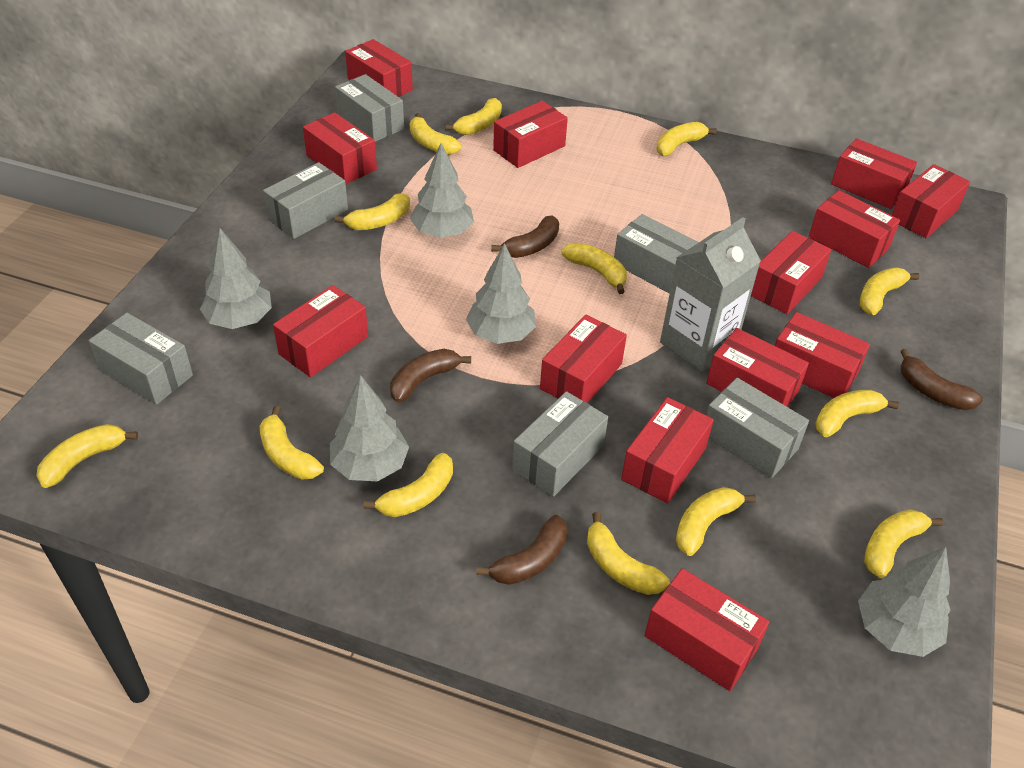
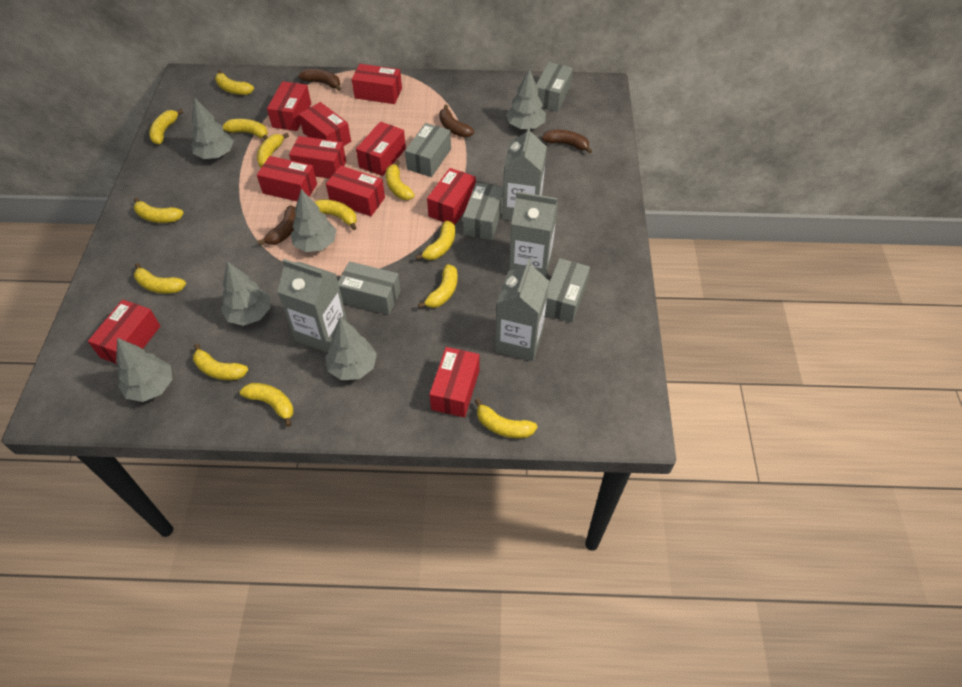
grey box: [89,313,193,405] [263,162,348,239] [335,74,404,142] [512,391,608,497] [614,214,699,294] [706,378,809,478] = 6 -> [338,261,401,315] [405,123,451,177] [463,183,503,240] [536,62,573,112] [545,258,590,323] = 5
grey carton: [660,217,761,372] = 1 -> [277,259,348,353] [495,259,549,361] [502,126,547,221] [509,192,558,277] = 4
grey tree: [200,229,272,329] [330,375,409,481] [410,143,474,238] [466,243,536,344] [858,547,951,657] = 5 -> [116,338,172,402] [191,98,234,159] [221,262,271,326] [290,189,336,252] [325,317,377,380] [506,69,546,129] = 6
red box: [273,285,368,377] [303,112,377,184] [345,39,413,97] [493,101,568,168] [540,315,627,403] [621,397,714,503] [644,568,769,691] [706,328,809,407] [751,231,831,314] [775,312,870,398] [808,190,900,268] [831,138,917,209] [892,164,970,238] = 13 -> [88,300,160,364] [257,156,317,201] [267,81,311,131] [289,136,346,179] [299,102,351,146] [326,166,385,216] [352,64,402,104] [356,122,406,176] [427,168,476,225] [429,347,480,418] = 10

